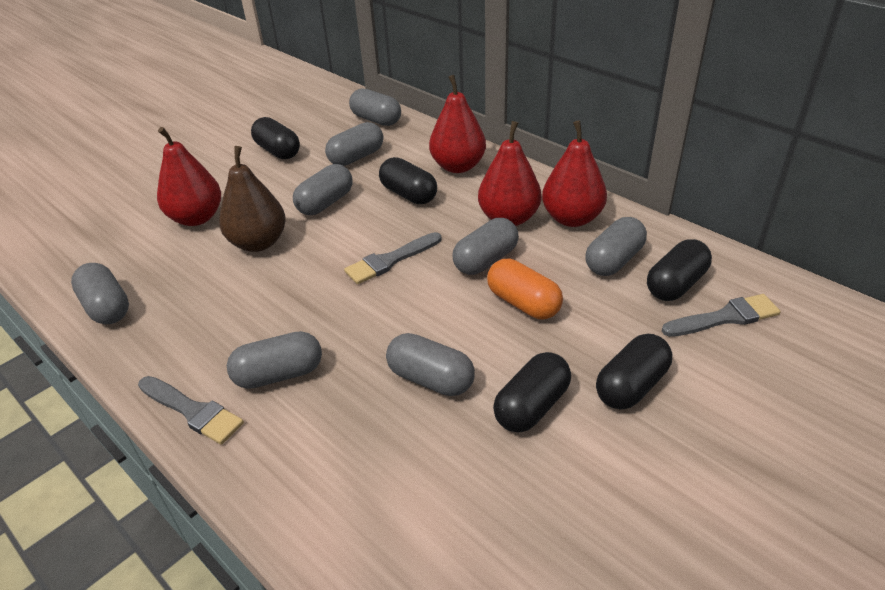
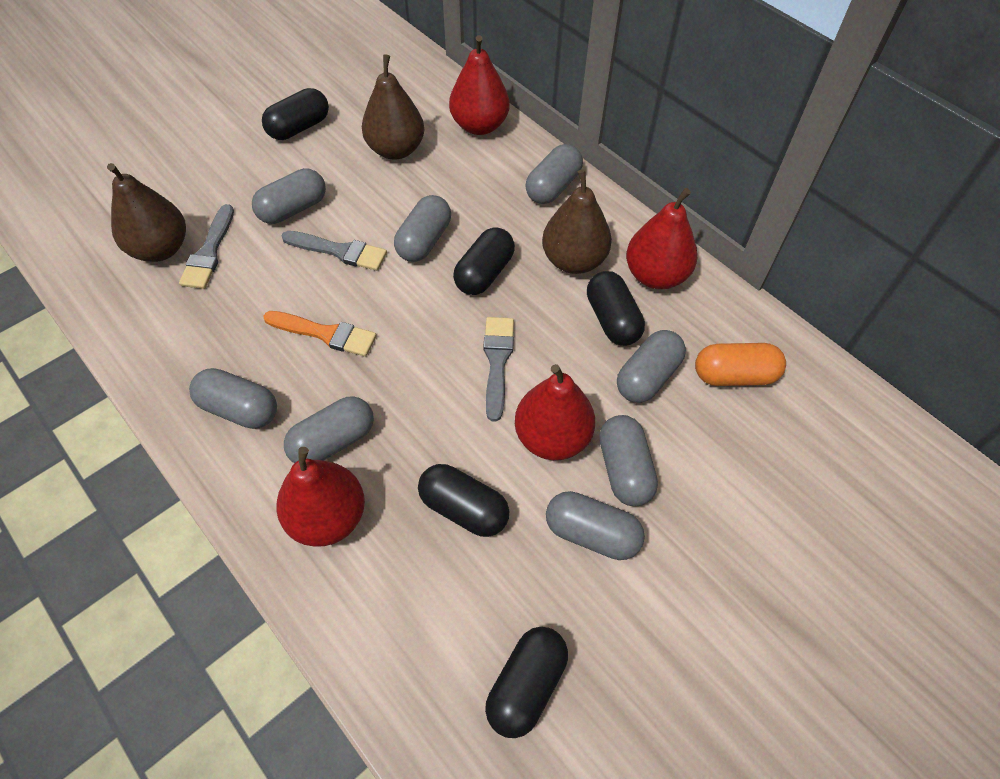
brown pear: [219,146,286,252] = 1 -> [107,163,186,262] [362,54,424,160] [542,169,612,274] = 3
orange brush: none = 0 -> [263,311,376,357] = 1

